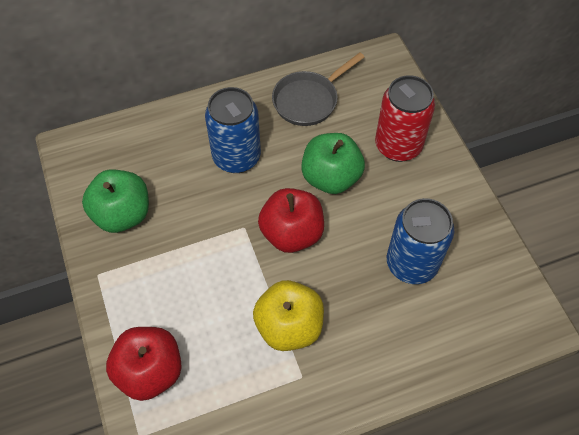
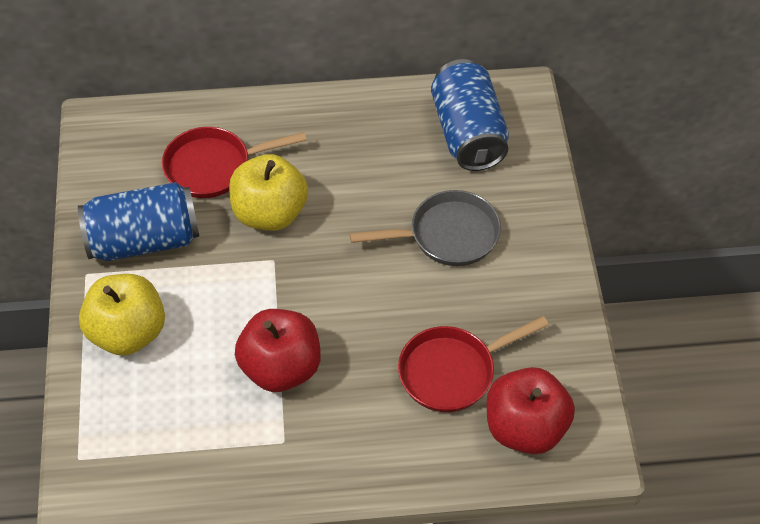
green apple: [82,169,149,233] [301,133,365,194] = 2 -> none = 0
red can: [375,75,435,162] = 1 -> none = 0
red pan: none = 0 -> [162,127,307,198] [398,316,549,412] = 2
yellow apple: [253,280,324,351] = 1 -> [79,274,165,356] [229,154,308,231] = 2

